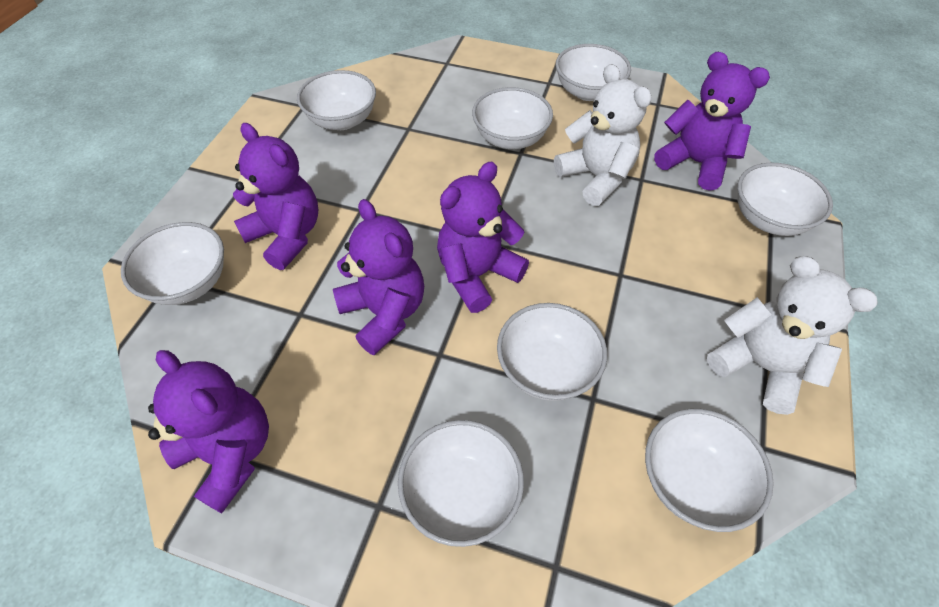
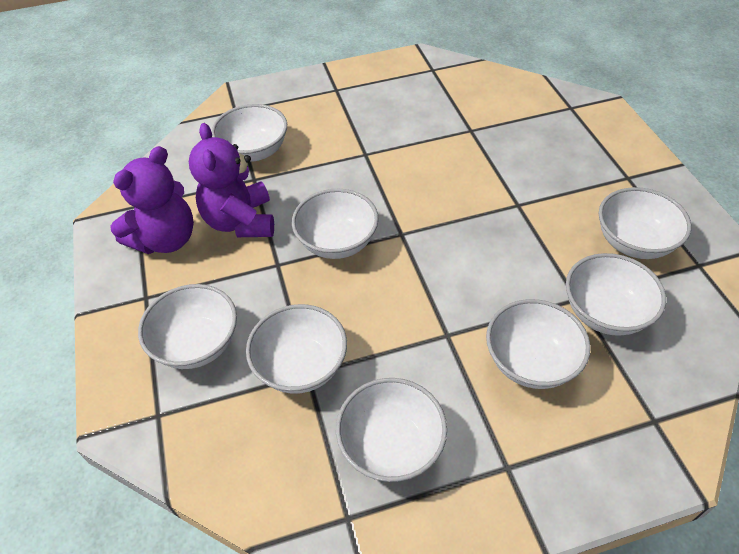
purple teddy bear: [148,350,269,513] [233,123,318,270] [333,199,424,355] [437,162,529,313] [654,52,770,191] = 5 -> [110,146,194,254] [189,123,274,237] = 2
white teddy bear: [554,64,652,206] [707,256,878,415] = 2 -> none = 0

